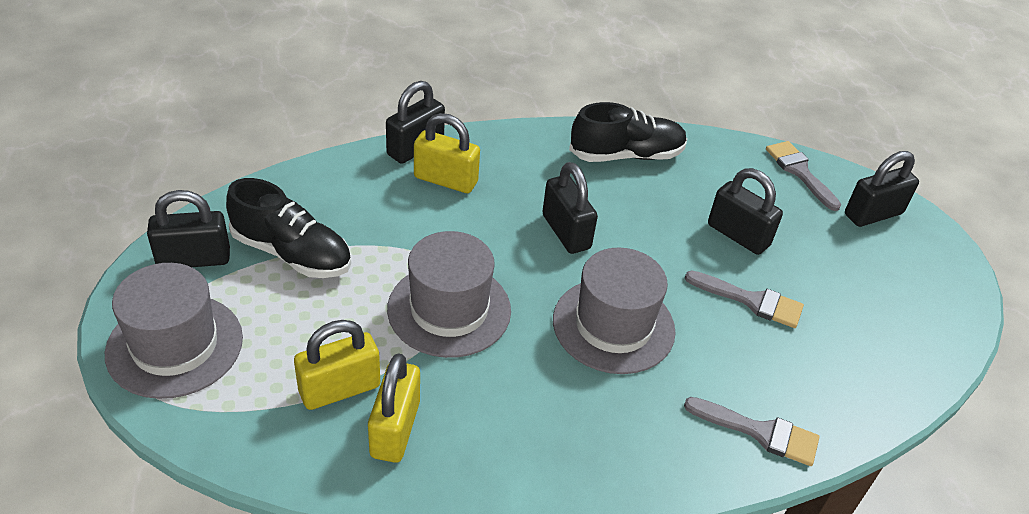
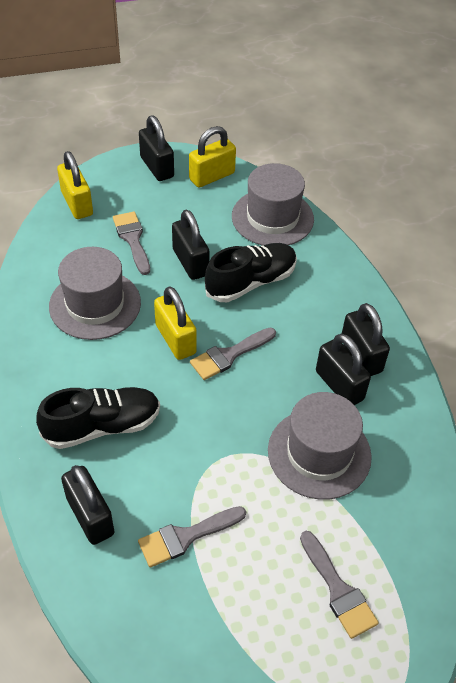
grey brush: [684,397,819,466] [685,271,804,328] [766,141,841,211] = 3 -> [113,211,150,275] [138,506,246,567] [190,328,276,380] [300,531,379,639] = 4

